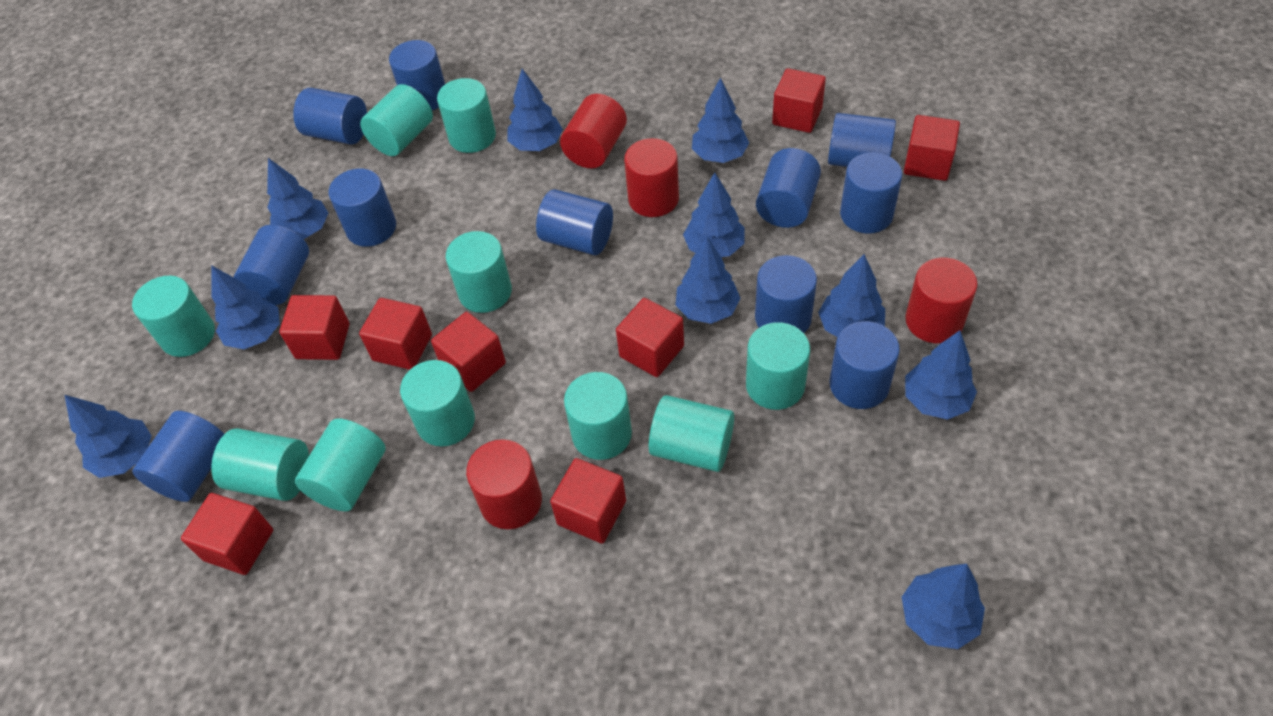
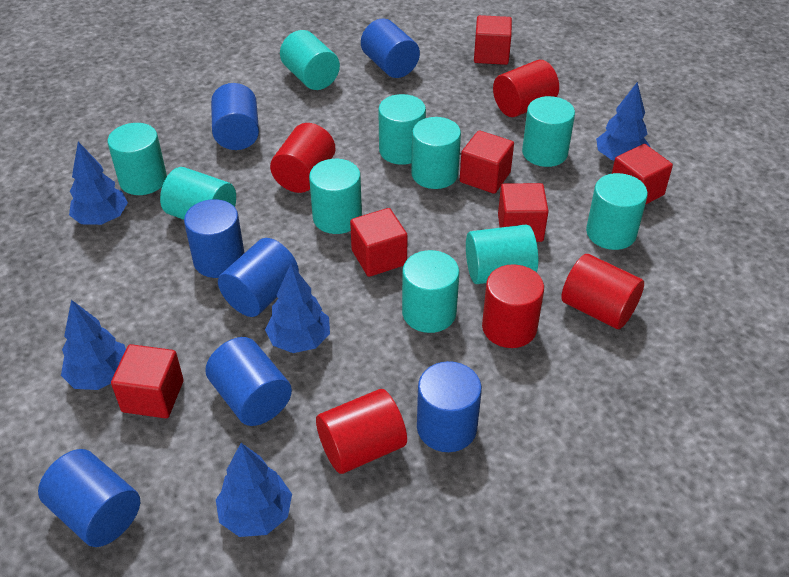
blue cylinder: [132,411,224,502] [234,225,309,305] [293,88,367,145] [329,169,396,247] [389,40,445,110] [536,189,613,255] [755,255,817,333] [756,148,821,228] [828,113,896,167] [829,321,900,409] [840,152,902,234] = 11 -> [38,449,140,547] [184,199,245,278] [205,337,292,426] [211,83,259,150] [218,238,299,317] [361,18,420,78] [417,361,482,452] = 7
blue tree: [65,395,152,478] [211,265,280,349] [267,158,328,239] [507,69,563,151] [675,237,741,324] [683,172,745,257] [692,77,749,163] [818,254,885,337] [902,564,985,649] [905,331,977,420] = 10 -> [61,300,126,390] [69,142,128,225] [216,443,292,537] [265,264,330,353] [596,82,651,160] = 5
red cube: [181,493,273,575] [279,295,349,360] [359,298,432,370] [431,312,506,392] [550,458,626,544] [616,298,684,377] [772,68,826,133] [904,115,960,181] = 8 -> [111,344,184,418] [350,208,408,277] [460,130,514,194] [474,15,512,65] [498,183,549,242] [612,144,673,205] = 6
red cylinder: [466,439,542,529] [560,94,627,168] [624,138,679,217] [905,258,978,343] = 4 -> [270,123,335,193] [316,389,407,474] [482,264,544,348] [493,60,559,117] [561,254,644,329] = 5

